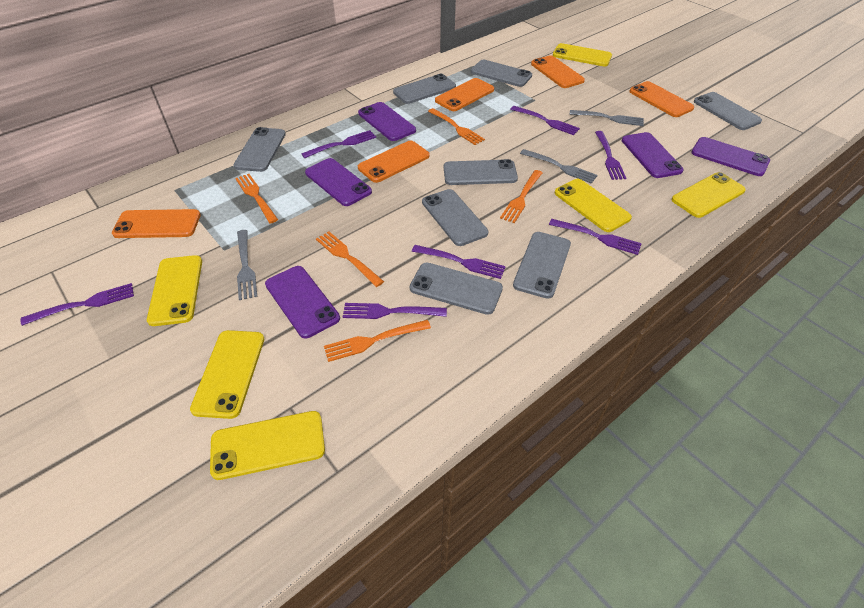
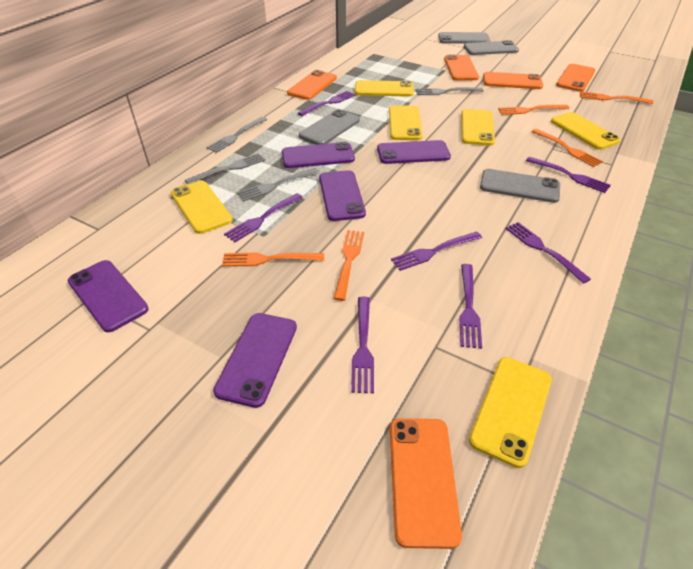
grey fork: [237,230,257,300] [520,149,598,184] [569,110,644,126] = 3 -> [185,153,265,184] [207,117,267,153] [237,168,320,201] [416,87,483,95] = 4
grey phone: [234,127,286,172] [393,74,456,104] [410,262,503,315] [422,189,488,246] [444,159,518,185] [471,60,532,87] [513,232,571,299] [694,92,762,130] = 8 -> [299,109,360,145] [438,32,490,44] [464,40,519,55] [480,169,560,203] = 4

